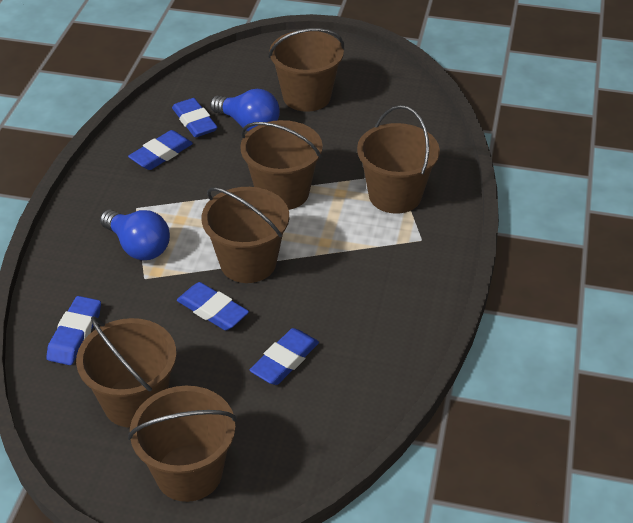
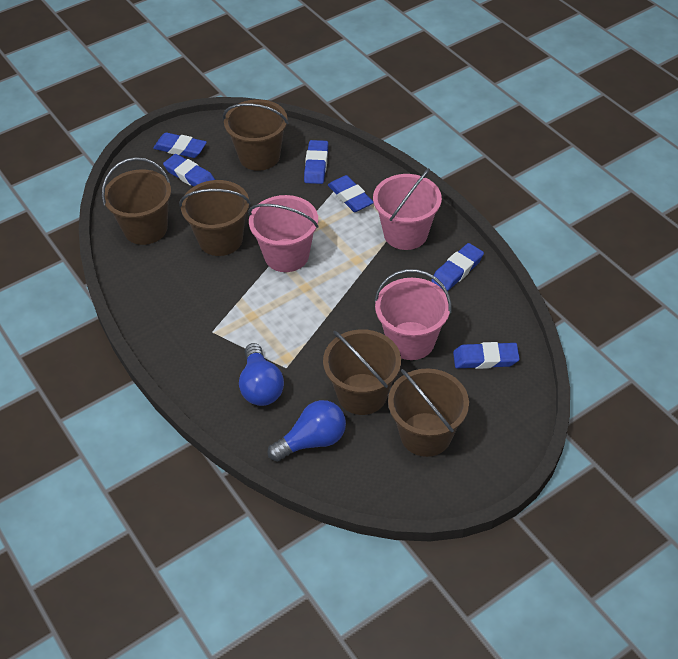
blue eraser: [46,296,101,365] [128,130,193,170] [172,98,218,137] [177,282,249,330] [249,328,319,385] = 5 -> [153,132,207,158] [163,154,215,186] [304,140,328,184] [328,175,373,212] [431,243,484,291] [453,342,520,369] = 6
brown bucket: [76,316,176,428] [128,386,237,502] [202,187,289,283] [240,120,323,210] [269,28,344,112] [357,105,440,214] = 6 -> [102,157,171,245] [179,180,251,256] [223,99,288,171] [323,329,401,415] [388,368,469,457] = 5
pink bucket: none = 0 -> [248,195,319,272] [373,168,442,250] [374,269,451,360] = 3

